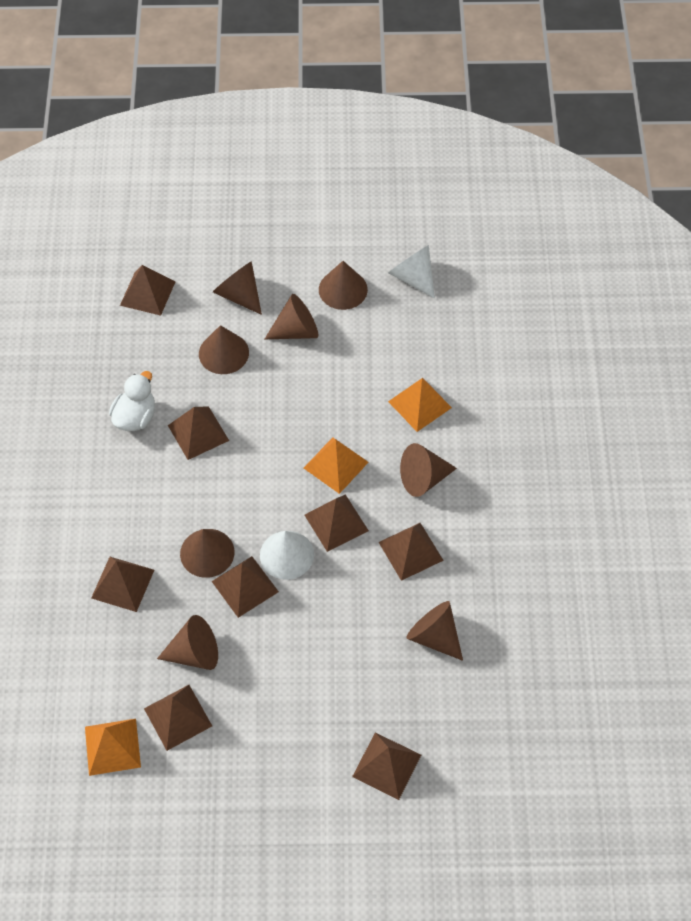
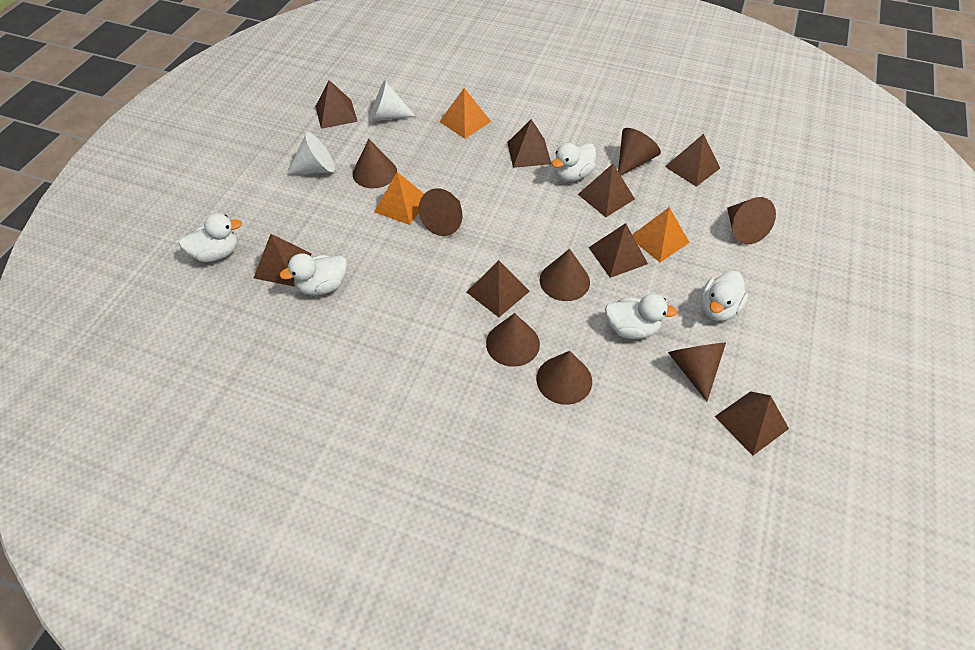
white duck: [109,371,155,431] = 1 -> [179,213,242,262] [279,253,347,295] [552,143,596,182] [605,294,677,339] [701,271,748,321] = 5

